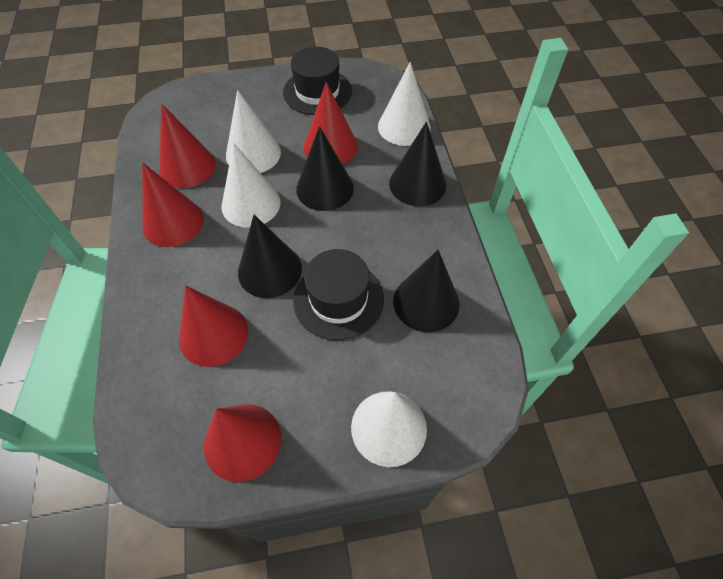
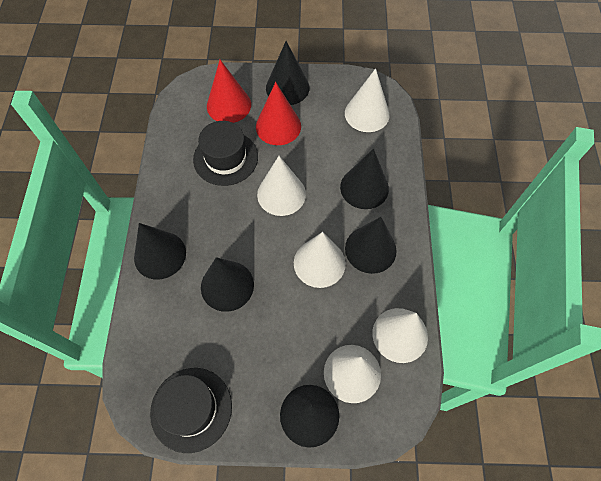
black cone: [238,215,302,298] [296,126,354,211] [389,122,446,206] [393,250,460,332] = 4 -> [134,223,186,279] [201,257,254,312] [266,41,309,105] [280,385,339,448] [340,148,389,209] [345,217,397,274] = 6
red cone: [142,162,204,247] [159,103,216,188] [179,286,248,367] [204,404,281,482] [304,82,358,164] = 5 -> [207,60,251,123] [256,82,301,145] = 2
white cone: [221,143,281,228] [226,90,281,173] [351,391,427,467] [378,62,431,146] = 4 -> [257,156,306,216] [294,232,346,288] [324,345,381,403] [345,68,390,132] [372,308,428,363] = 5

